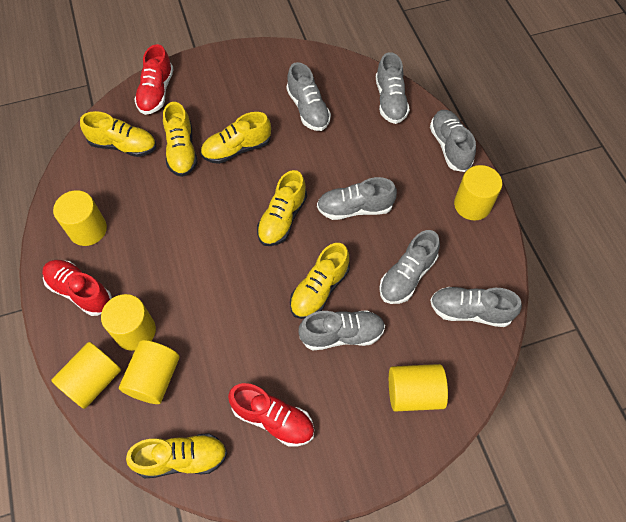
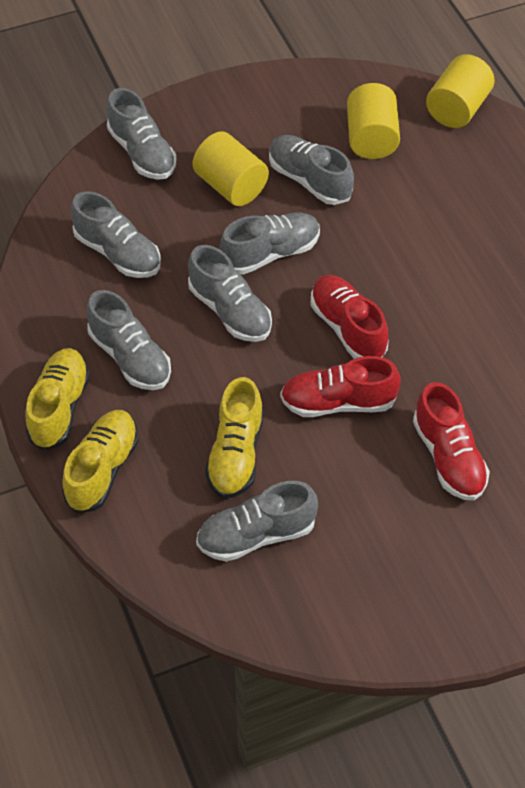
yellow cylinder: [51,342,121,409] [53,190,107,246] [101,294,156,351] [119,340,179,404] [389,364,448,411] [454,165,502,220] = 6 -> [192,131,269,206] [347,83,400,159] [426,54,495,128] = 3
yellow shoe: [80,111,156,157] [126,433,227,478] [163,102,198,177] [200,112,271,164] [257,170,307,246] [290,243,350,319] = 6 -> [25,348,90,450] [62,410,139,513] [205,377,264,499] = 3

